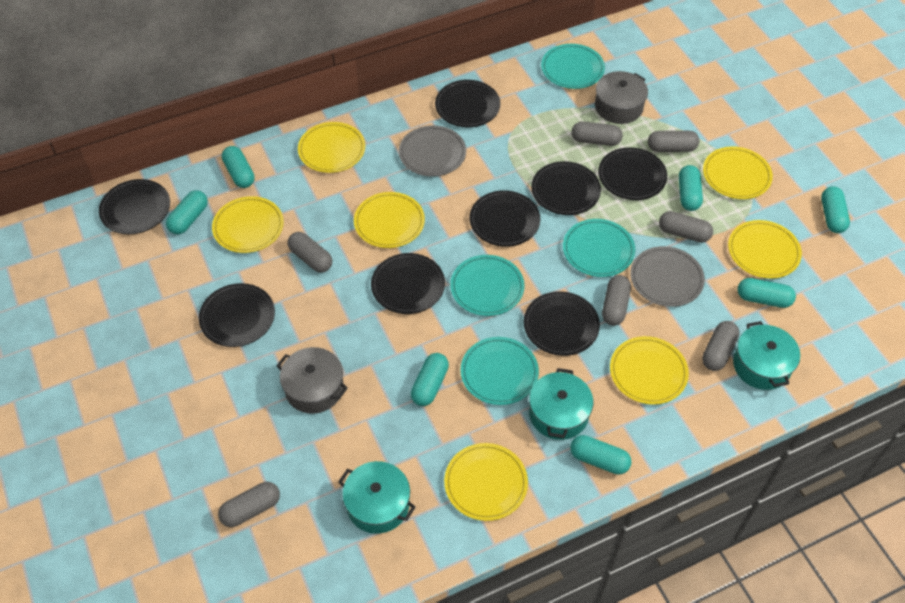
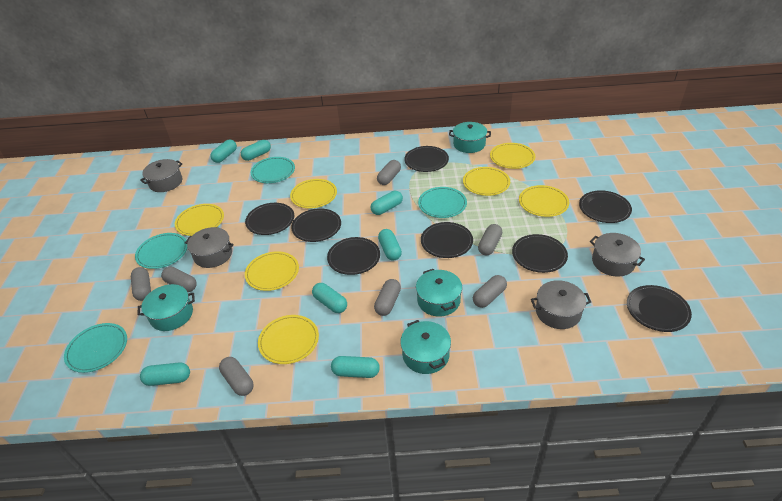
grey plate: [399,125,466,177] [630,246,705,307] = 2 -> none = 0
grey pot: [276,347,348,414] [595,71,648,124] = 2 -> [140,159,182,192] [185,227,234,268] [531,280,591,329] [590,233,645,277] = 4
turquoise pot: [338,461,416,534] [529,368,593,440] [733,321,800,390] = 3 -> [137,284,195,331] [400,320,451,374] [416,269,462,317] [449,122,491,153] = 4

